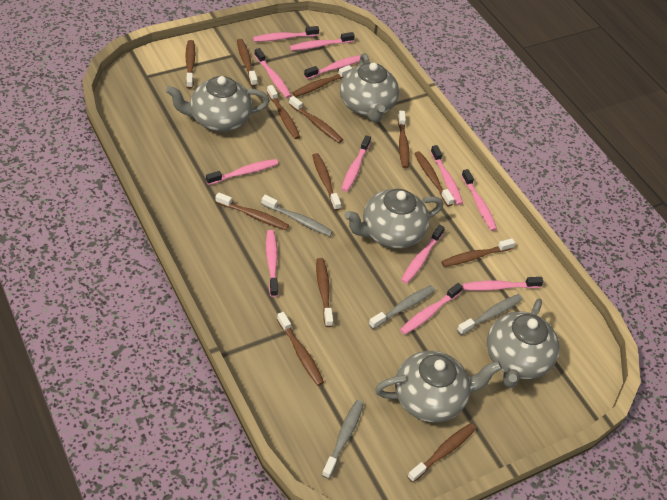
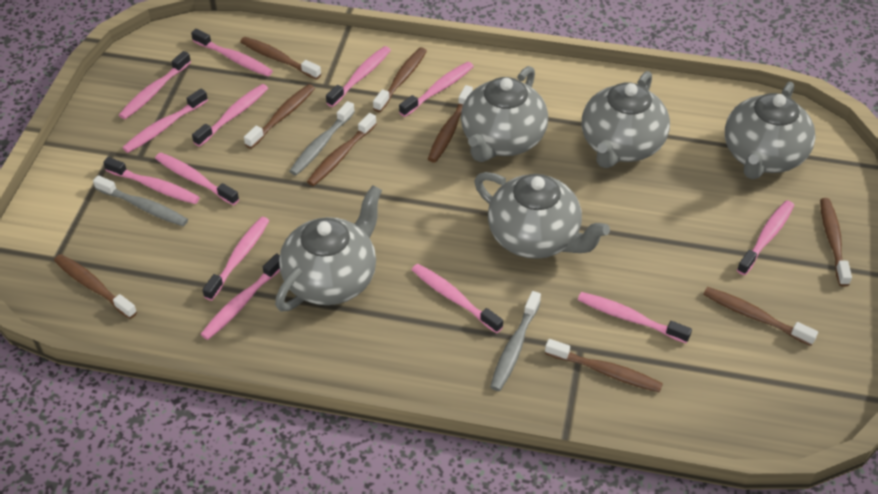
brown toothbrush: [185,40,195,89] [216,192,289,230] [237,39,257,87] [267,85,300,139] [277,312,324,386] [289,96,343,143] [292,65,352,97] [312,153,341,211] [316,258,333,327] [397,111,410,168] [407,423,476,482] [414,151,454,206] [441,238,515,267] = 13 -> [54,254,137,319] [240,37,321,80] [244,84,315,149] [307,113,377,186] [373,47,427,112] [428,85,473,163] [545,339,663,393] [703,287,818,346] [820,198,852,287] = 9
grey toothbrush: [262,195,333,237] [322,400,364,479] [369,285,435,329] [457,294,523,335] = 4 -> [93,175,188,226] [289,101,355,176] [490,291,541,391] = 3
pink toothbrush: [206,159,278,185] [253,26,319,42] [254,48,291,98] [266,230,278,297] [290,32,355,51] [304,55,361,79] [341,135,371,192] [400,283,463,335] [401,225,445,284] [430,145,463,205] [461,169,497,231] [462,277,543,291] = 12 -> [103,157,200,204] [119,51,191,119] [122,89,208,153] [155,153,239,206] [191,29,273,77] [192,84,268,147] [201,253,280,340] [202,217,269,301] [326,46,391,107] [399,62,474,117] [412,264,503,333] [578,292,692,343] [737,200,794,275] = 13

